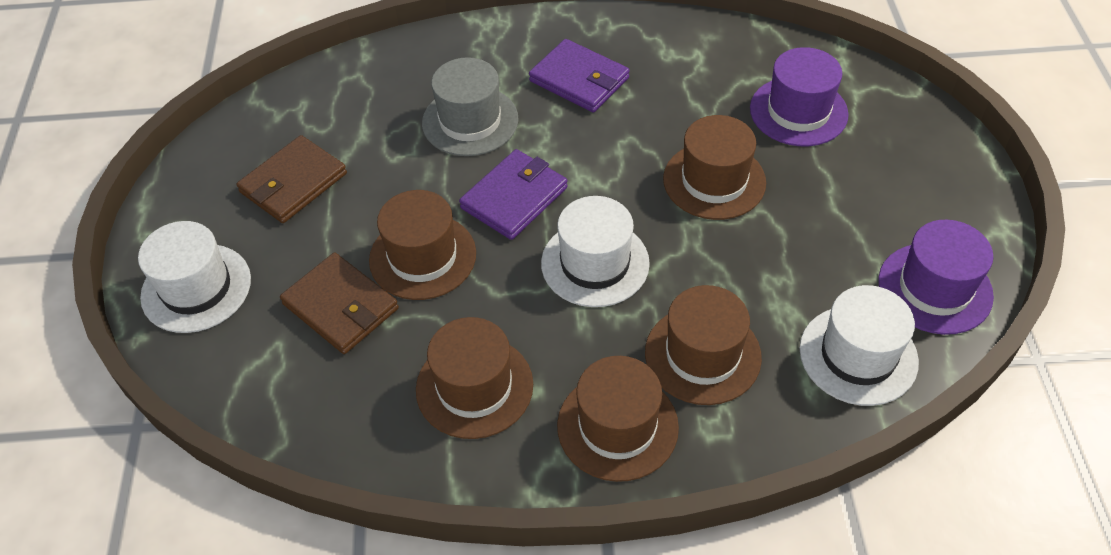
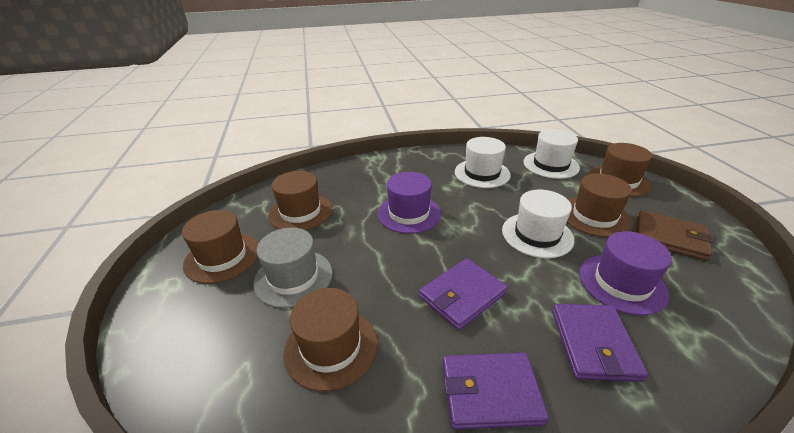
brown wallet: [236,135,347,223] [280,253,399,354] = 2 -> [636,211,713,261] = 1
purple wallet: [459,149,568,240] [529,39,630,112] = 2 -> [419,258,508,330] [442,352,549,429] [552,304,648,382] = 3

